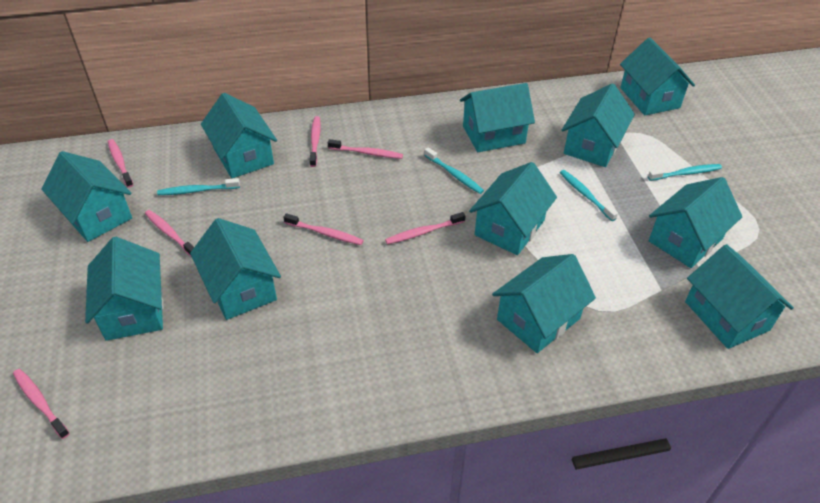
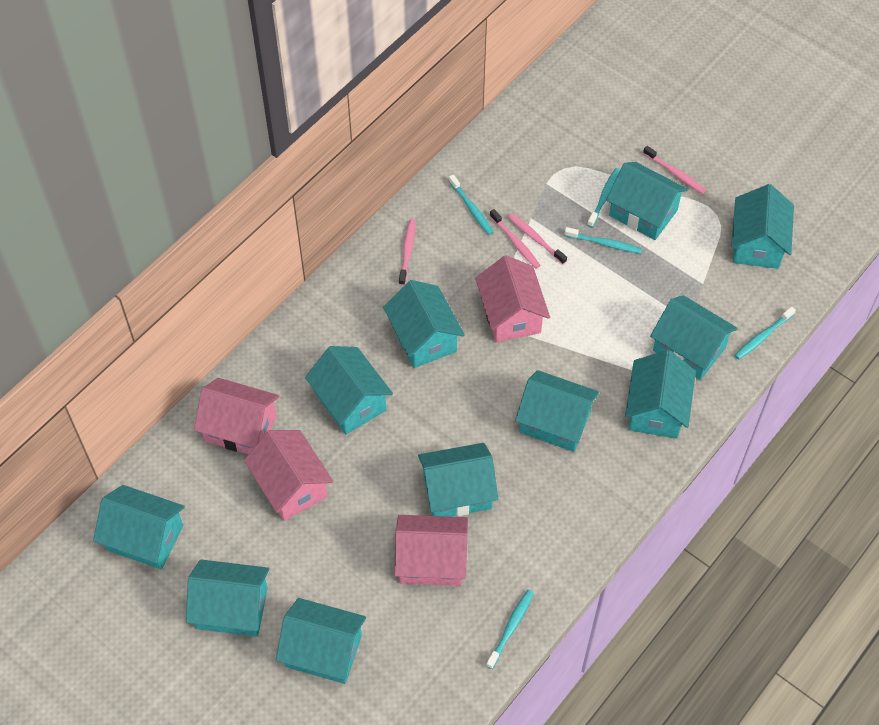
pink house: none = 0 -> [194,378,279,454] [244,430,333,521] [394,515,468,586] [475,255,550,342] = 4
pink toothbrush: [13,369,70,439] [108,139,133,188] [145,210,194,256] [283,213,364,245] [310,116,321,167] [328,139,403,159] [385,212,465,244] = 7 -> [399,219,416,285] [490,209,541,269] [508,213,567,264] [643,146,707,194] = 4
turquoise toothbrush: [157,178,240,195] [424,147,484,194] [560,170,618,221] [648,164,722,181] = 4 -> [449,175,493,235] [486,590,534,669] [564,227,642,254] [587,168,620,227] [734,307,796,360] = 5

